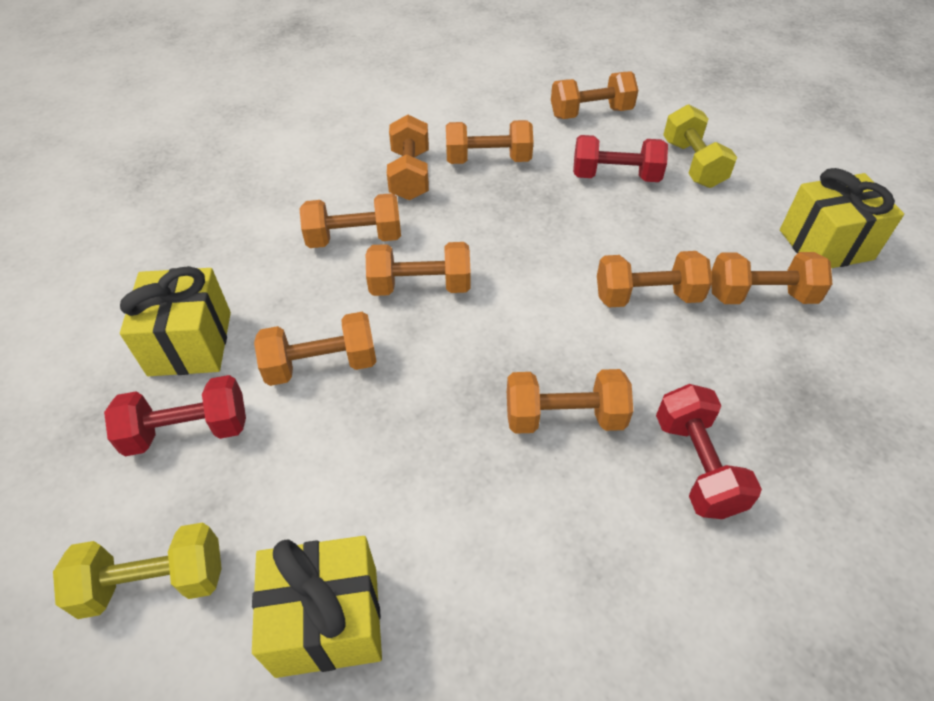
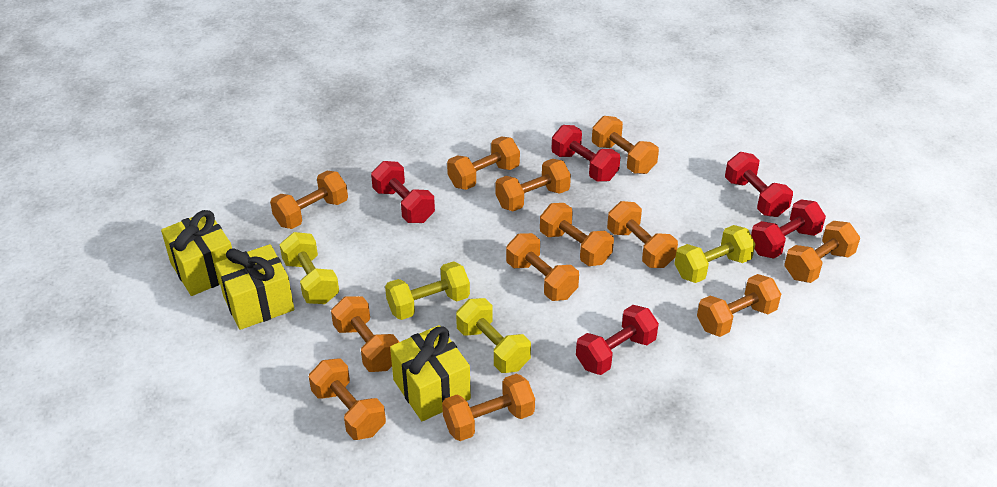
orange dumbbell: [254,312,377,386] [299,193,401,248] [366,242,471,296] [387,115,429,200] [446,120,533,164] [507,369,633,434] [551,71,638,119] [597,251,712,307] [711,252,832,304] = 9 -> [270,171,348,229] [309,358,386,440] [331,296,399,372] [442,373,535,441] [447,137,520,190] [495,159,571,211] [506,233,579,301] [540,203,614,266] [592,116,659,174] [607,201,678,268] [697,274,781,337] [784,221,860,283] = 12
red dumbbell: [104,375,246,456] [573,135,668,182] [656,384,762,519] = 3 -> [371,161,435,223] [552,125,620,182] [576,305,659,375] [725,152,793,217] [751,199,826,259] = 5
yellow dumbbell: [53,522,222,619] [663,104,737,188] = 2 -> [280,232,339,304] [385,261,470,320] [456,298,531,373] [674,225,755,283] = 4

